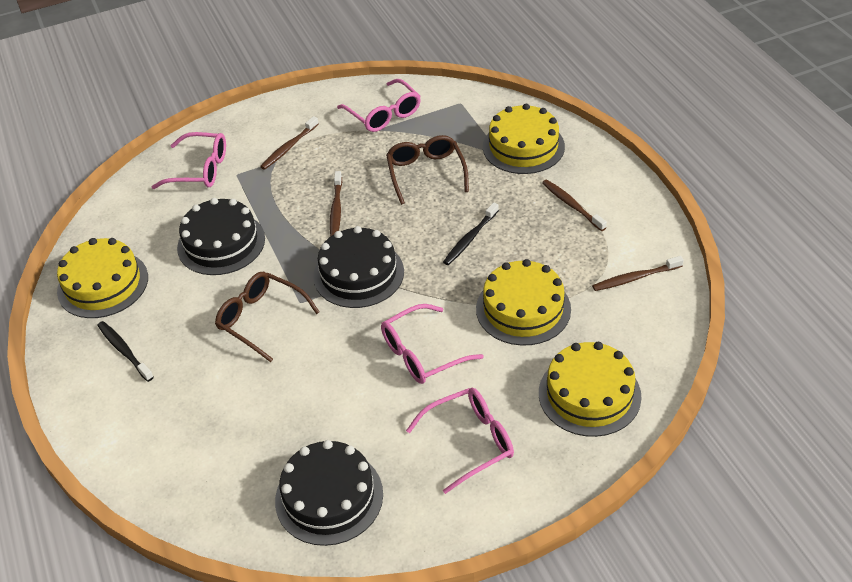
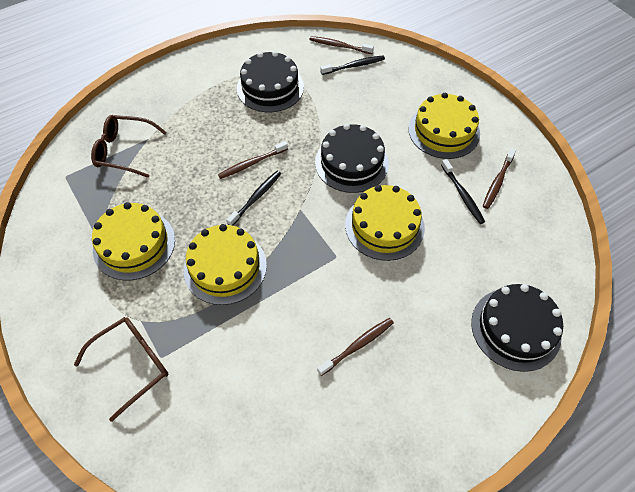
black toothbrush: [97,321,154,382] [443,202,499,265] = 2 -> [226,171,281,226] [320,55,385,75] [441,159,485,224] = 3
pink glasses: [152,132,226,189] [337,79,421,132] [381,304,484,384] [406,388,514,494] = 4 -> none = 0

